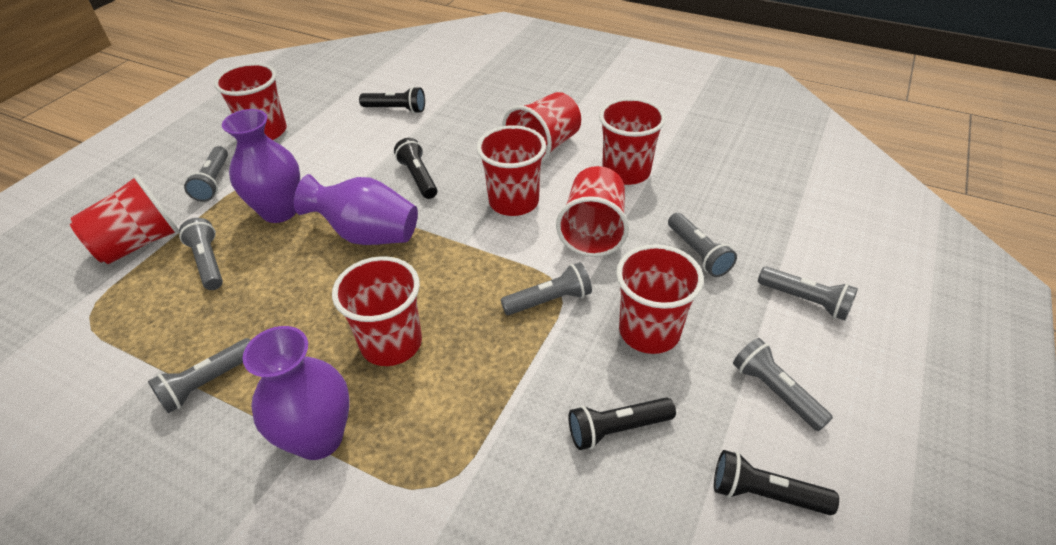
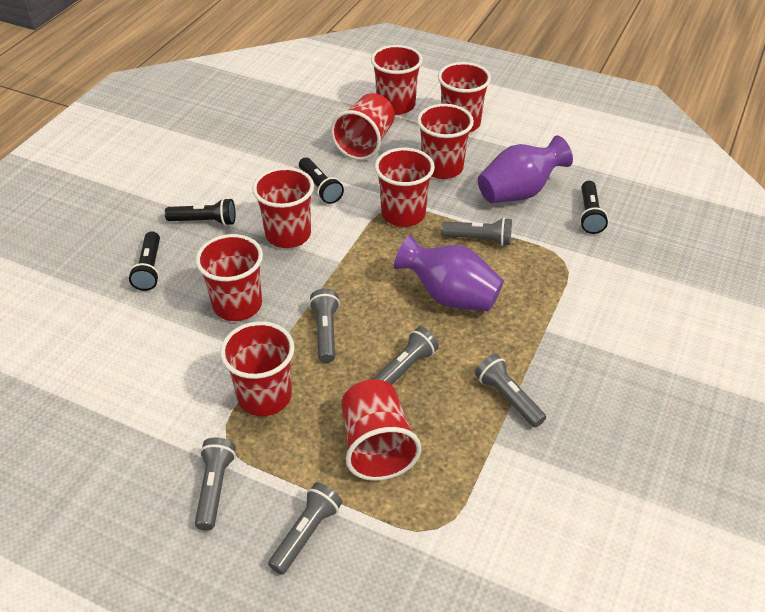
grey flashlight: [148,338,251,413] [179,218,223,290] [184,146,228,202] [501,262,592,315] [668,213,737,277] [733,338,833,431] [758,266,858,321] = 7 -> [195,437,236,531] [268,483,342,575] [309,289,340,363] [372,327,439,385] [441,218,512,246] [475,354,546,428] = 6
purple vase: [222,109,300,223] [242,326,350,460] [294,174,418,245] = 3 -> [394,234,504,312] [478,135,573,203] = 2
red cup: [70,174,179,264] [214,63,287,140] [332,256,422,366] [477,125,546,216] [502,92,581,163] [556,166,629,257] [599,98,666,185] [616,244,704,354] = 8 -> [195,234,263,321] [220,321,295,416] [252,167,314,248] [331,93,395,160] [341,380,421,481] [371,45,423,115] [375,148,435,227] [417,104,474,179] [438,62,491,132] = 9

